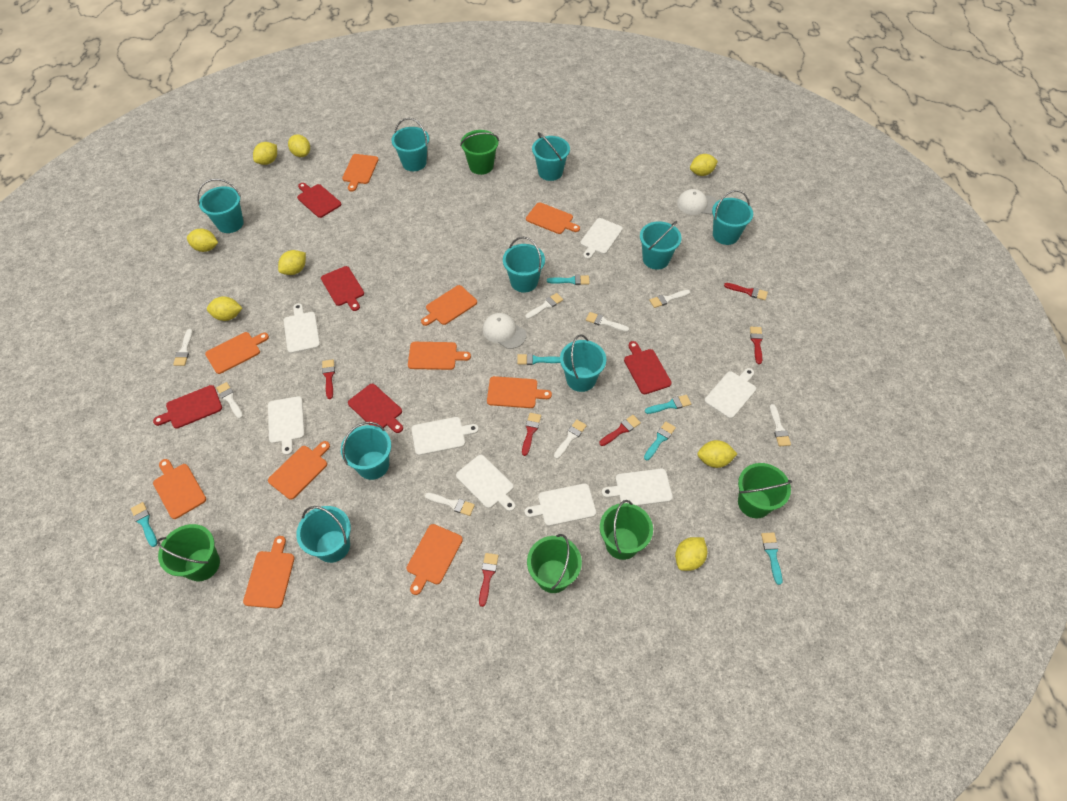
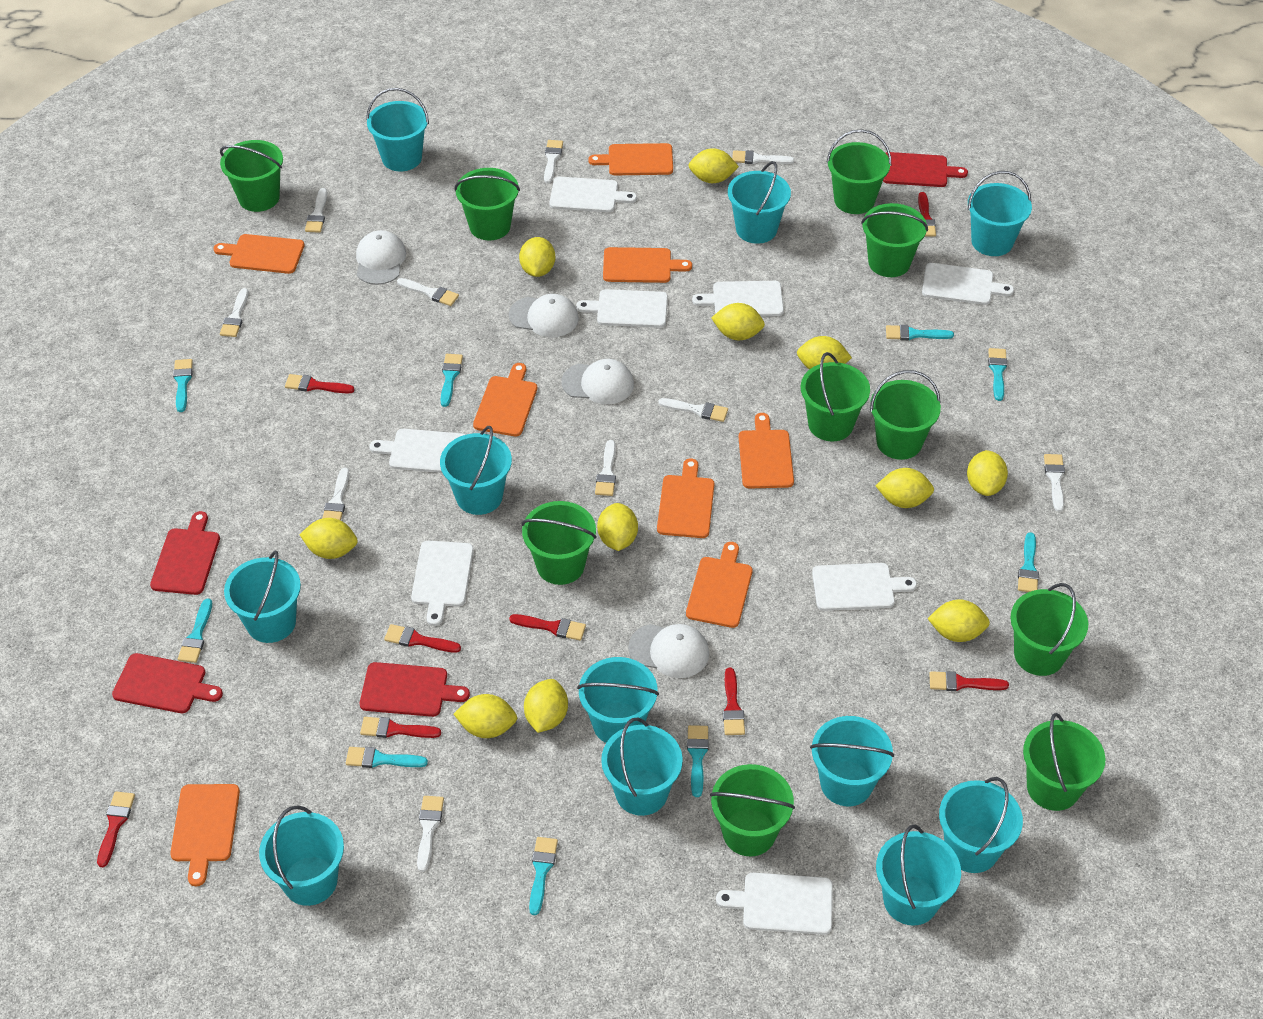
green bucket: [157,524,220,581] [460,130,499,175] [527,534,582,593] [600,500,653,560] [738,463,792,518] = 5 -> [220,140,283,212] [454,168,520,240] [521,501,597,585] [710,764,795,856] [801,352,870,441] [826,129,891,214] [861,203,928,277] [870,370,941,460] [1011,583,1088,676] [1023,713,1105,811] = 10
orange cutting board: [153,459,206,519] [205,332,269,374] [243,536,295,608] [268,441,330,500] [342,154,379,191] [407,524,463,595] [408,342,471,370] [421,285,477,326] [487,376,552,408] [526,202,580,234] = 10 -> [170,784,240,886] [213,234,304,274] [473,363,537,436] [588,143,673,175] [603,247,692,283] [657,459,714,538] [686,542,752,628] [739,413,794,489] = 8
red brush: [322,359,335,399] [479,553,498,607] [522,413,541,456] [599,415,641,446] [724,283,768,300] [750,327,763,364] = 6 -> [97,792,135,867] [285,374,355,394] [360,717,441,738] [384,624,461,653] [509,614,586,641] [723,668,745,735] [918,192,936,237] [929,671,1009,691] = 8
red cutting board: [153,385,222,429] [297,183,341,218] [321,266,364,311] [348,384,403,433] [624,341,672,394] = 5 -> [112,653,223,713] [150,511,220,595] [360,662,470,717] [883,152,968,187] = 4
turquoise brush: [131,502,157,547] [517,354,560,365] [547,275,589,285] [644,421,676,460] [645,395,691,414] [761,532,782,585] = 6 -> [173,359,193,412] [178,598,212,663] [346,747,428,768] [440,354,463,407] [529,837,558,915] [687,725,709,797] [886,325,954,340] [988,348,1007,401] [1018,532,1039,592] = 9
turquoise bucket: [197,179,244,233] [296,506,351,563] [341,422,391,480] [391,118,429,171] [503,237,545,293] [532,132,570,181] [560,335,606,392] [640,221,682,270] [712,190,753,245] = 9 -> [224,551,301,643] [259,805,344,906] [366,88,429,171] [440,426,512,515] [577,657,659,743] [601,717,683,816] [728,161,791,244] [810,716,894,806] [876,825,961,926] [939,777,1023,873] [968,171,1032,256] = 11
white brush: [173,329,193,366] [216,382,243,419] [425,493,475,516] [526,293,563,319] [554,420,587,459] [586,312,629,332] [649,290,691,308] [770,404,791,447] = 8 -> [220,288,249,337] [305,188,327,233] [322,467,350,521] [397,278,459,306] [417,796,444,872] [544,140,563,183] [595,440,616,496] [658,398,728,422] [732,150,795,164] [1044,454,1065,512] = 10
white cap: [483,313,526,349] [677,189,717,215] = 2 -> [356,230,406,285] [509,294,579,337] [562,359,634,404] [628,624,709,678] = 4
yellow lemon: [187,229,218,252] [207,296,242,321] [253,142,277,165] [278,250,306,275] [288,134,310,157] [675,537,707,571] [690,154,718,176] [698,440,737,468] = 8 -> [299,518,358,559] [454,694,517,738] [519,237,555,277] [524,679,568,733] [597,503,638,551] [688,148,739,183] [711,303,765,340] [797,336,852,370] [876,468,934,508] [927,599,990,642] [967,450,1008,496] = 11

